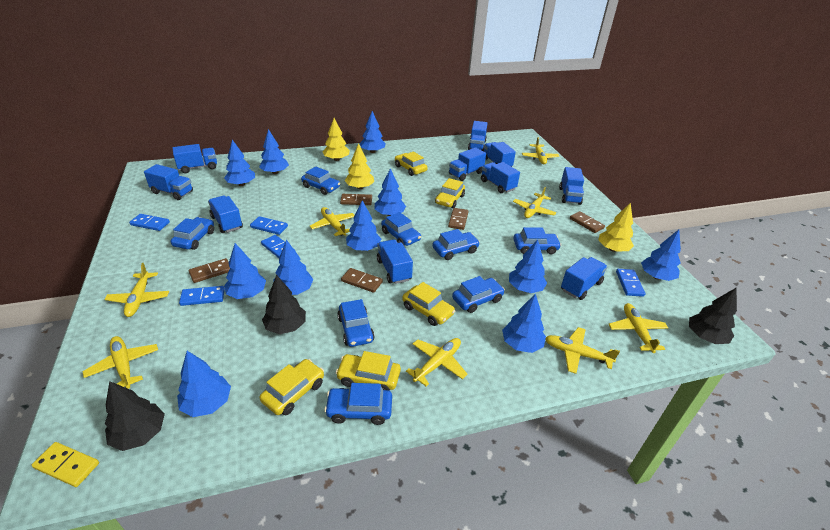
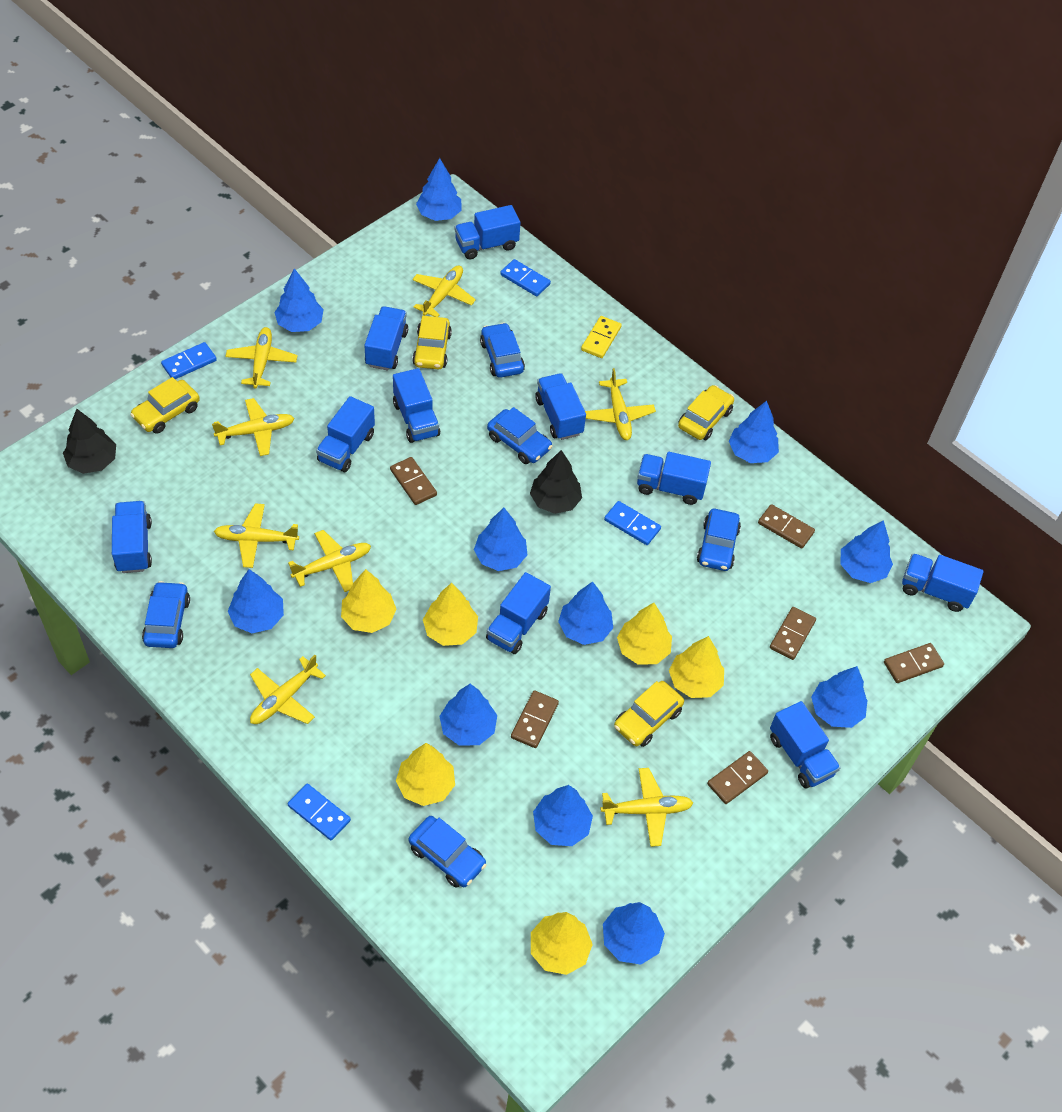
black tree: [105,381,165,451] [262,275,306,334] [689,288,737,344] = 3 -> [63,409,116,474] [530,450,582,514] = 2
blue car: [171,217,214,250] [301,166,340,195] [324,383,392,425] [337,299,375,347] [381,212,421,246] [432,229,480,260] [452,276,505,313] [513,227,561,254] = 8 -> [142,581,190,648] [409,816,487,888] [480,323,525,378] [487,407,552,464] [697,509,741,571] = 5
blue domino: [129,214,170,231] [179,286,225,306] [250,216,288,235] [261,235,295,258] [616,269,645,297] = 5 -> [161,342,217,379] [288,784,351,841] [500,259,551,297] [604,501,661,545] = 4
brown domino: [189,258,230,283] [340,194,372,205] [341,268,383,293] [448,208,469,230] [570,211,605,233] = 5 -> [390,457,437,505] [511,690,559,748] [707,751,768,804] [758,504,815,549] [770,607,816,660] [884,643,944,683] = 6
yellow car: [260,359,324,415] [336,351,401,391] [395,152,428,176] [402,282,455,326] [435,178,465,208] = 5 -> [130,377,200,434] [412,316,452,369] [614,681,684,747] [678,385,734,440] = 4
yellow tree: [323,118,350,161] [345,143,374,189] [598,203,634,252] = 3 -> [341,569,397,633] [396,743,455,806] [423,583,478,646] [531,912,593,975] [617,603,672,665] [669,636,724,698] = 6

